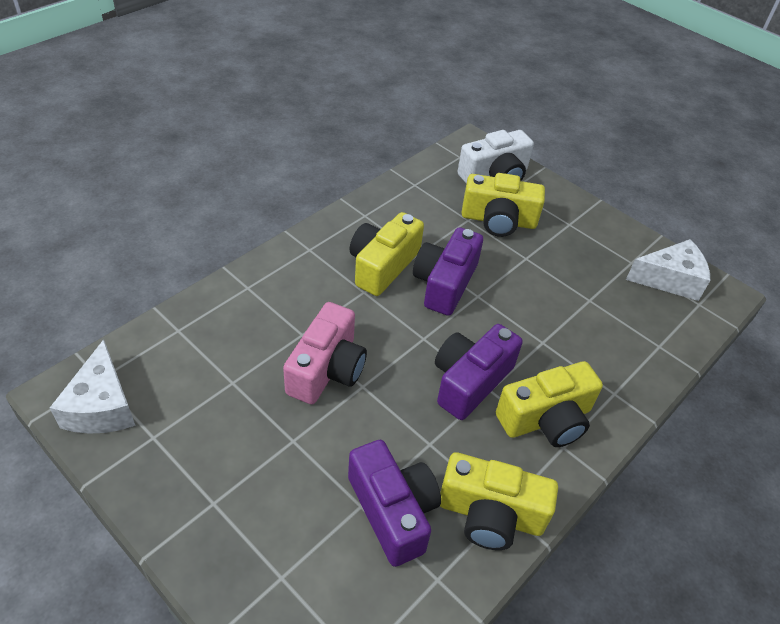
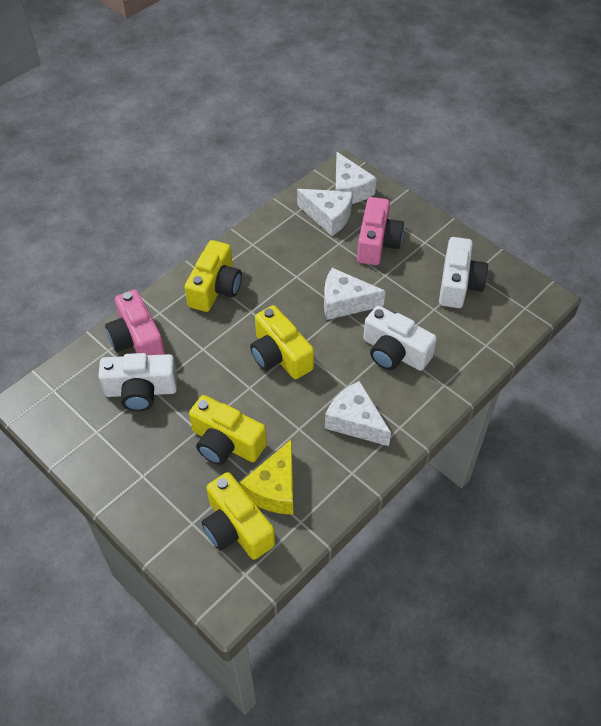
pink camera: [283,302,367,404] = 1 -> [105,290,165,355] [357,197,404,265] = 2
purple camera: [348,440,441,567] [413,227,483,316] [435,324,523,420] = 3 -> none = 0
white camera: [457,130,534,184] = 1 -> [98,353,177,411] [363,306,437,371] [439,237,488,308] = 3
white cheese: [50,339,136,434] [626,239,710,301] = 2 -> [297,189,353,236] [324,268,386,320] [325,381,391,446] [336,152,377,204] = 4
yellow cheese: none = 0 -> [240,439,293,514] = 1

